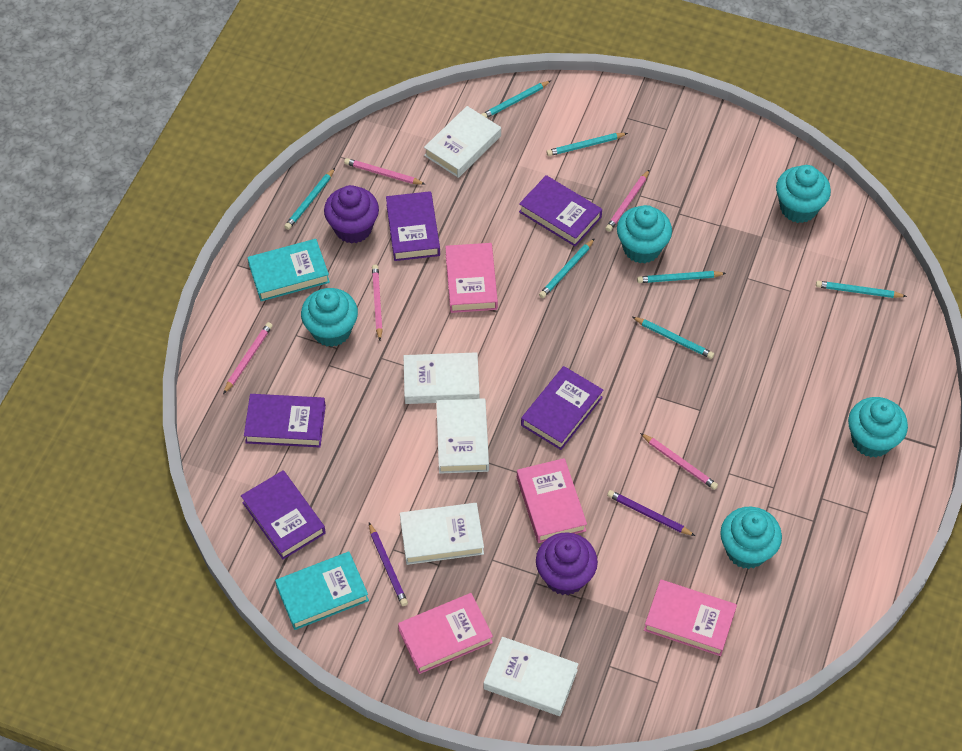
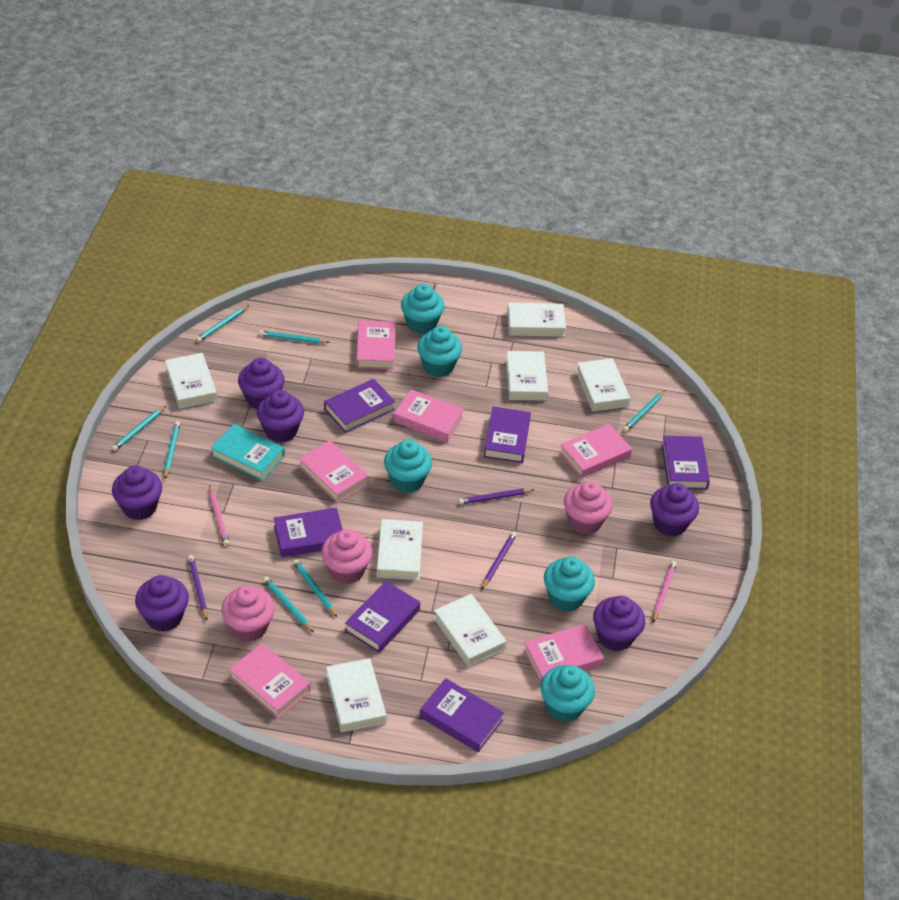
pink book: [398,593,493,674] [445,243,498,313] [517,458,587,543] [644,580,737,656] = 4 -> [229,643,310,719] [298,440,369,503] [356,321,395,369] [394,389,464,442] [523,624,604,684] [559,424,632,478] = 6
pink cupcake: none = 0 -> [221,585,275,642] [321,529,373,584] [564,481,613,535] = 3
pink pencil: [223,322,273,394] [344,158,425,185] [372,265,383,341] [605,169,650,232] [640,433,718,490] = 5 -> [209,486,229,546] [653,561,677,622] = 2
purple book: [241,470,326,559] [244,394,326,447] [386,191,440,261] [519,175,602,246] [521,366,604,450] = 5 -> [274,508,343,557] [324,379,395,433] [345,581,420,653] [420,678,504,752] [484,407,531,463] [662,436,710,490] = 6
purple cupcake: [324,185,379,244] [536,532,598,595] = 2 -> [112,466,162,520] [135,575,189,632] [238,358,285,409] [257,390,304,443] [593,596,645,651] [650,483,699,537] = 6
purple pencil: [369,523,408,606] [607,490,695,536] = 2 -> [188,555,208,620] [459,488,534,504] [481,532,517,590] = 3
turquoise book: [247,239,330,301] [275,552,369,630] = 2 -> [211,424,285,481] = 1
white book: [400,503,484,565] [404,352,479,404] [424,106,501,178] [436,398,489,474] [484,637,578,716] = 5 -> [165,353,217,409] [326,658,387,732] [377,519,423,580] [434,594,507,667] [506,351,548,401] [507,303,566,337] [576,358,630,411] = 7

